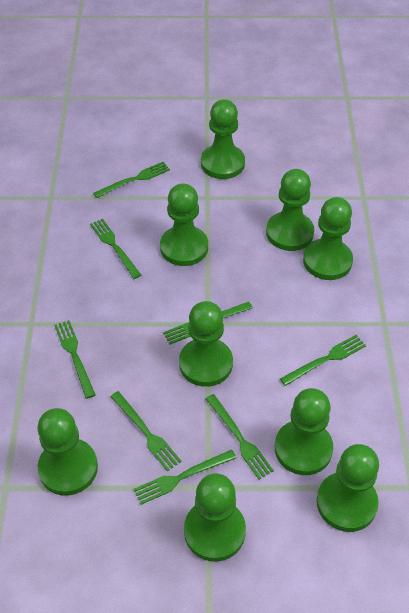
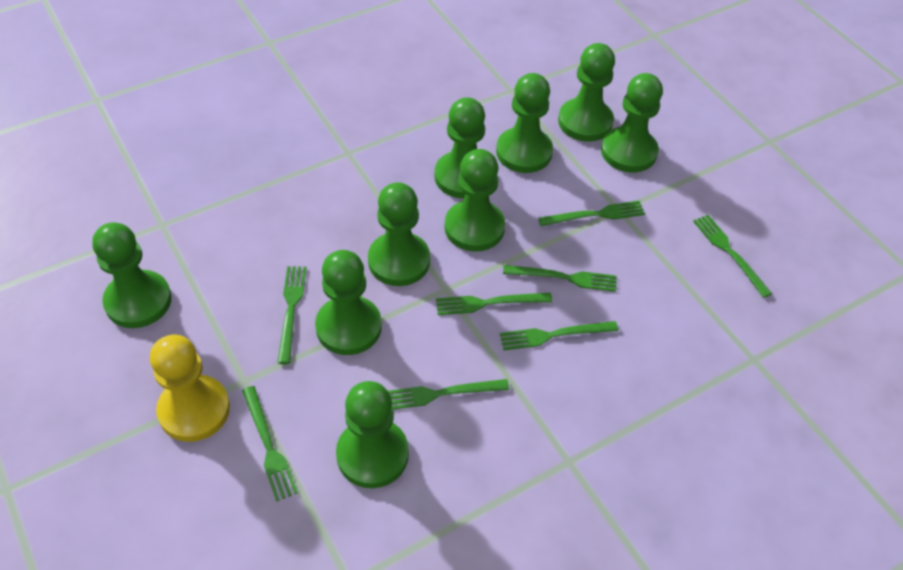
yellow pawn: none = 0 -> [150,335,230,442] = 1

